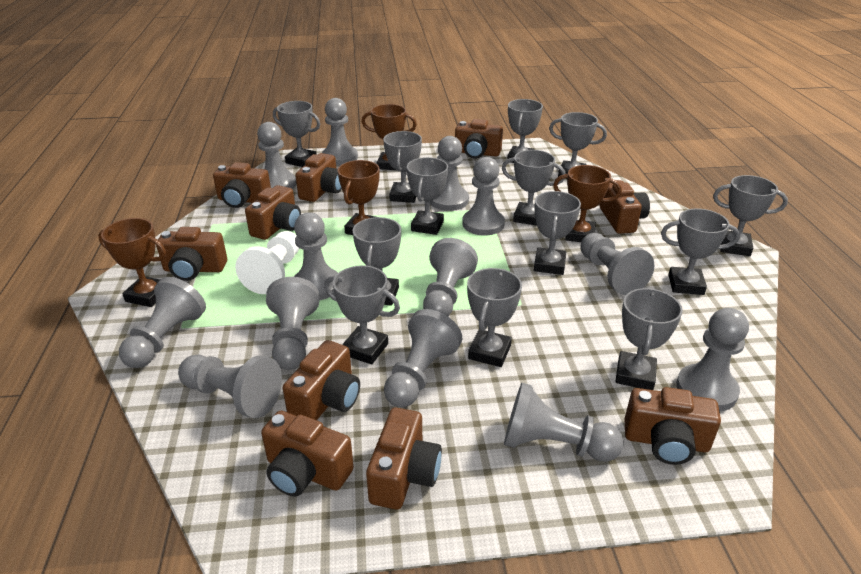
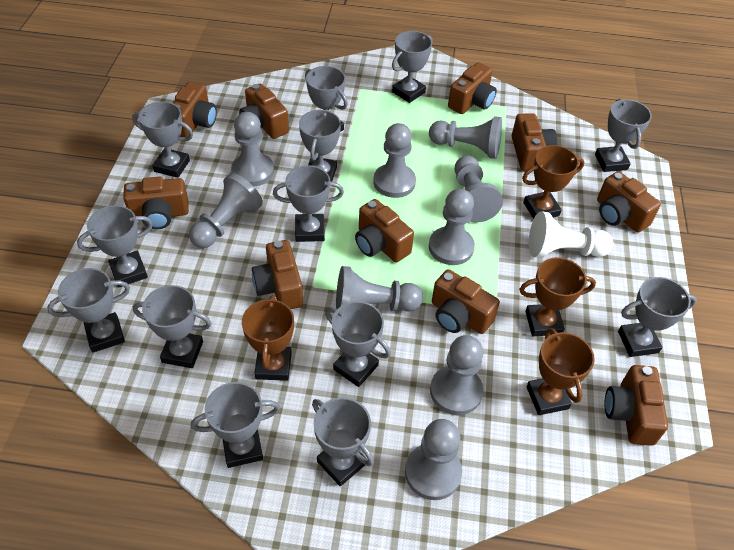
grey pawn: [119,277,206,368] [178,355,282,418] [257,122,296,189] [266,277,320,370] [294,212,338,300] [322,98,358,166] [384,309,462,408] [423,238,478,316] [430,136,469,211] [462,157,505,235] [504,383,624,462] [580,233,655,295] [676,308,749,412] = 13 -> [189,173,263,248] [231,112,274,186] [336,266,423,312] [373,123,416,198] [405,419,462,500] [429,116,502,159] [429,189,475,265] [430,335,483,415] [455,156,503,223] = 9

